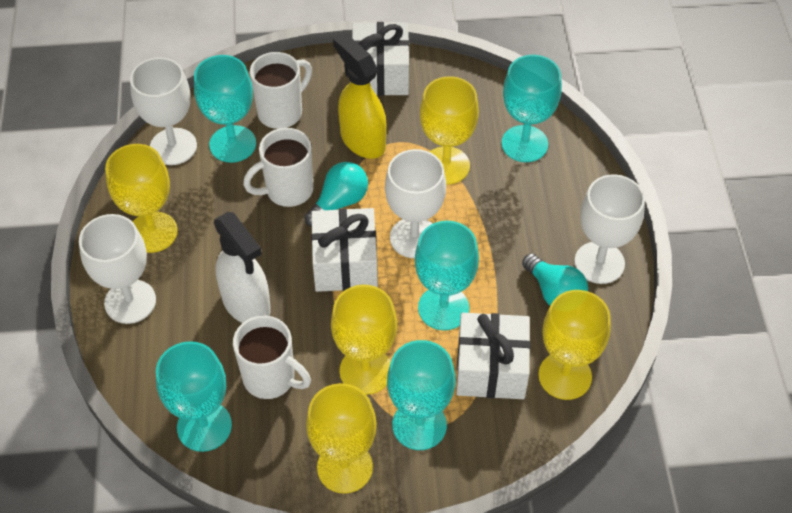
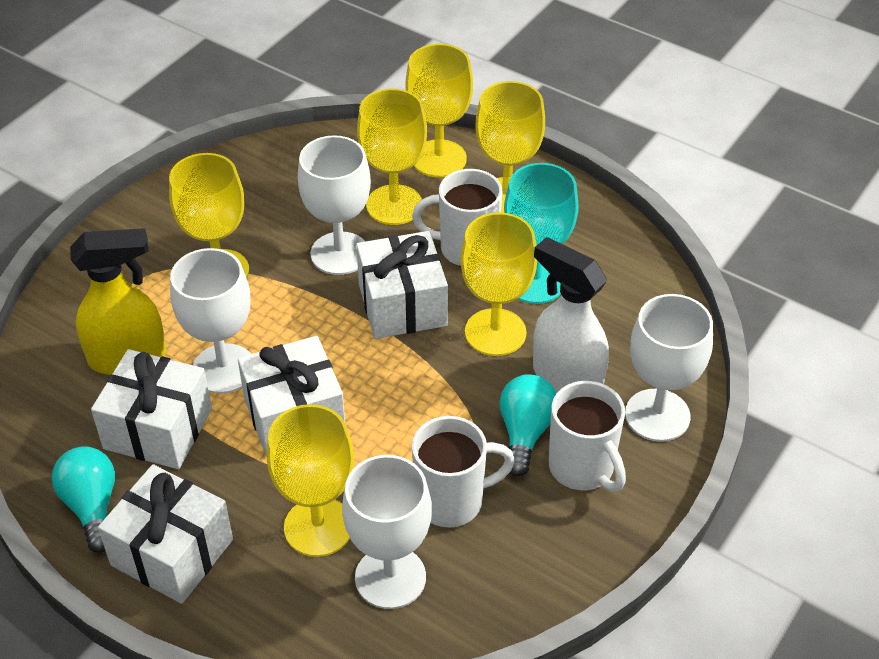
turquoise goblet: [156,341,232,452] [194,55,256,163] [387,340,455,450] [415,221,479,330] [501,55,562,162] = 5 -> [504,163,579,304] = 1
white gift: [311,208,378,292] [352,22,409,96] [456,312,530,399] = 3 -> [91,349,212,469] [98,464,233,604] [238,336,345,457] [356,231,448,339] = 4
yellow goblet: [105,144,178,253] [306,383,377,494] [331,285,397,395] [420,76,479,184] [538,290,611,400] = 5 -> [169,153,249,278] [266,404,354,557] [357,88,427,225] [406,44,473,178] [461,212,537,356] [475,81,545,213] = 6

